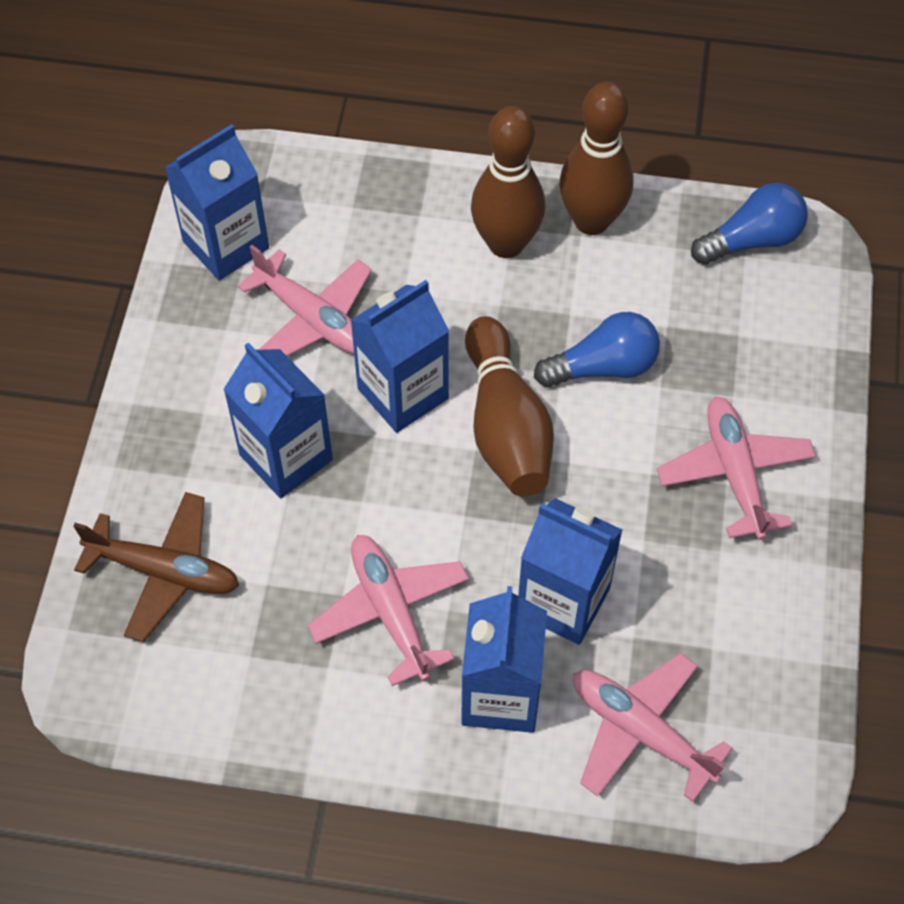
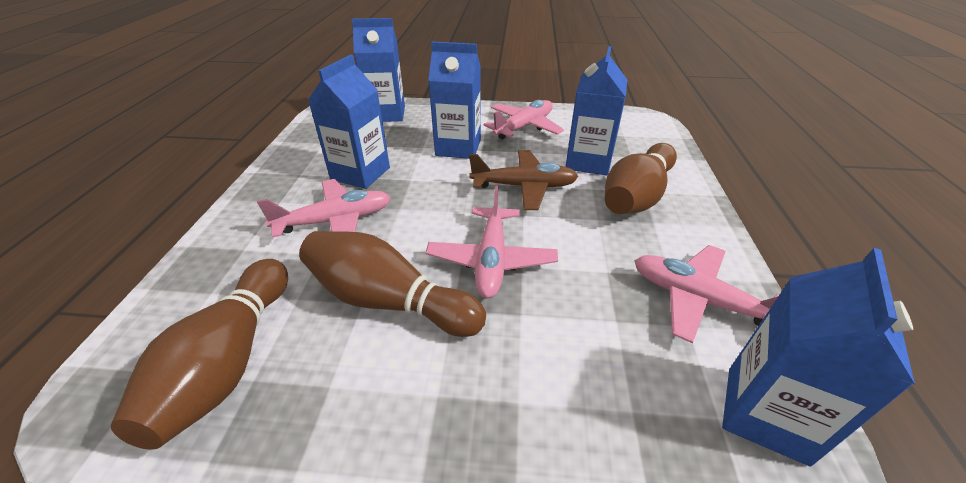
blue light bulb: [534,312,660,387] [691,183,808,265] = 2 -> none = 0

